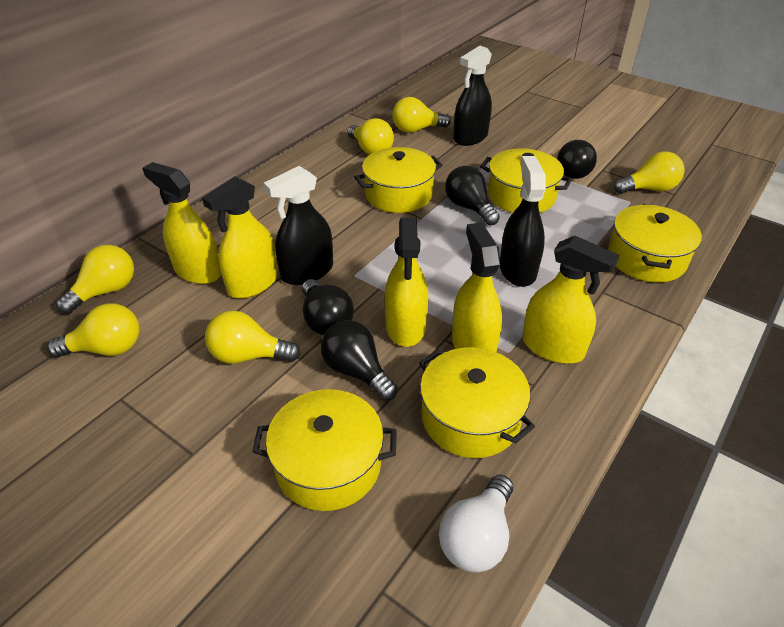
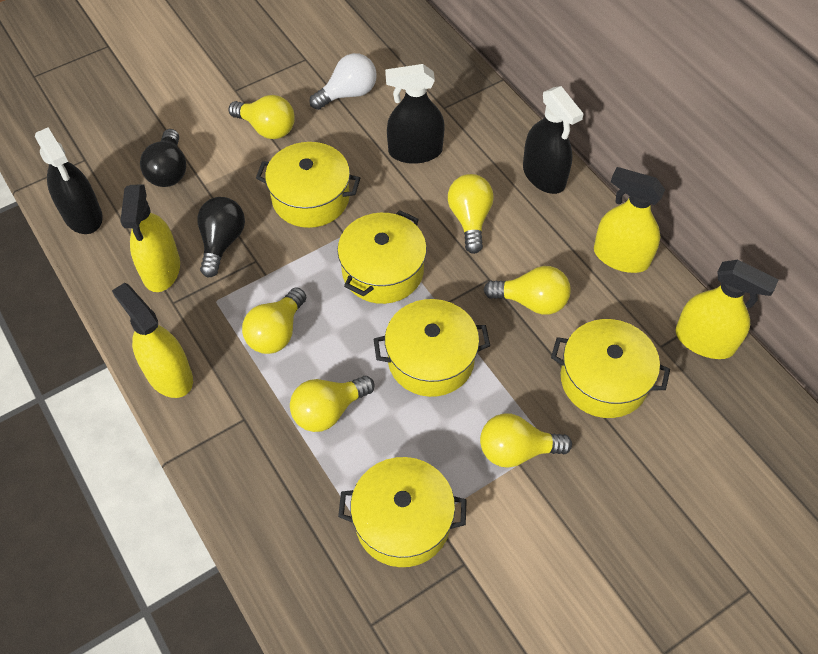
black light bulb: [302,279,354,335] [321,320,398,401] [445,166,500,225] [557,140,597,179] = 4 -> [140,129,186,187] [197,197,245,277] = 2
yellow spray bottle: [142,162,221,284] [202,176,278,299] [385,217,428,347] [452,223,502,352] [522,236,619,364] = 5 -> [112,283,193,398] [120,185,180,292] [594,167,665,273] [675,260,778,359] = 4

